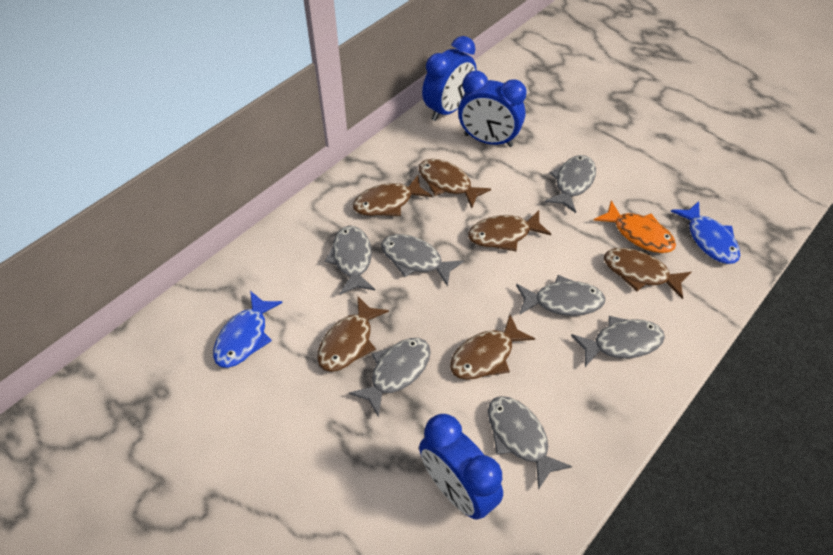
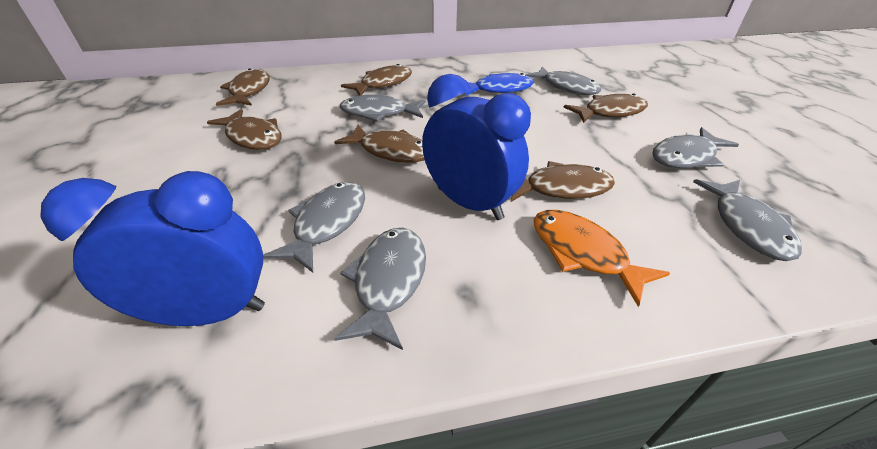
blue clock: [419,414,503,520] [422,36,477,121] [458,71,527,147] = 3 -> [40,171,265,326] [422,74,531,220] = 2
blue fish: [213,291,283,368] [671,201,740,264] = 2 -> [465,73,534,96] = 1
grey fish: [325,226,375,295] [349,338,431,417] [381,234,464,287] [488,396,572,490] [516,275,605,316] [545,155,596,213] [571,316,665,367] = 7 -> [263,182,365,273] [334,228,426,350] [340,95,425,122] [525,66,601,95] [653,127,739,168] [693,179,802,261] = 6

